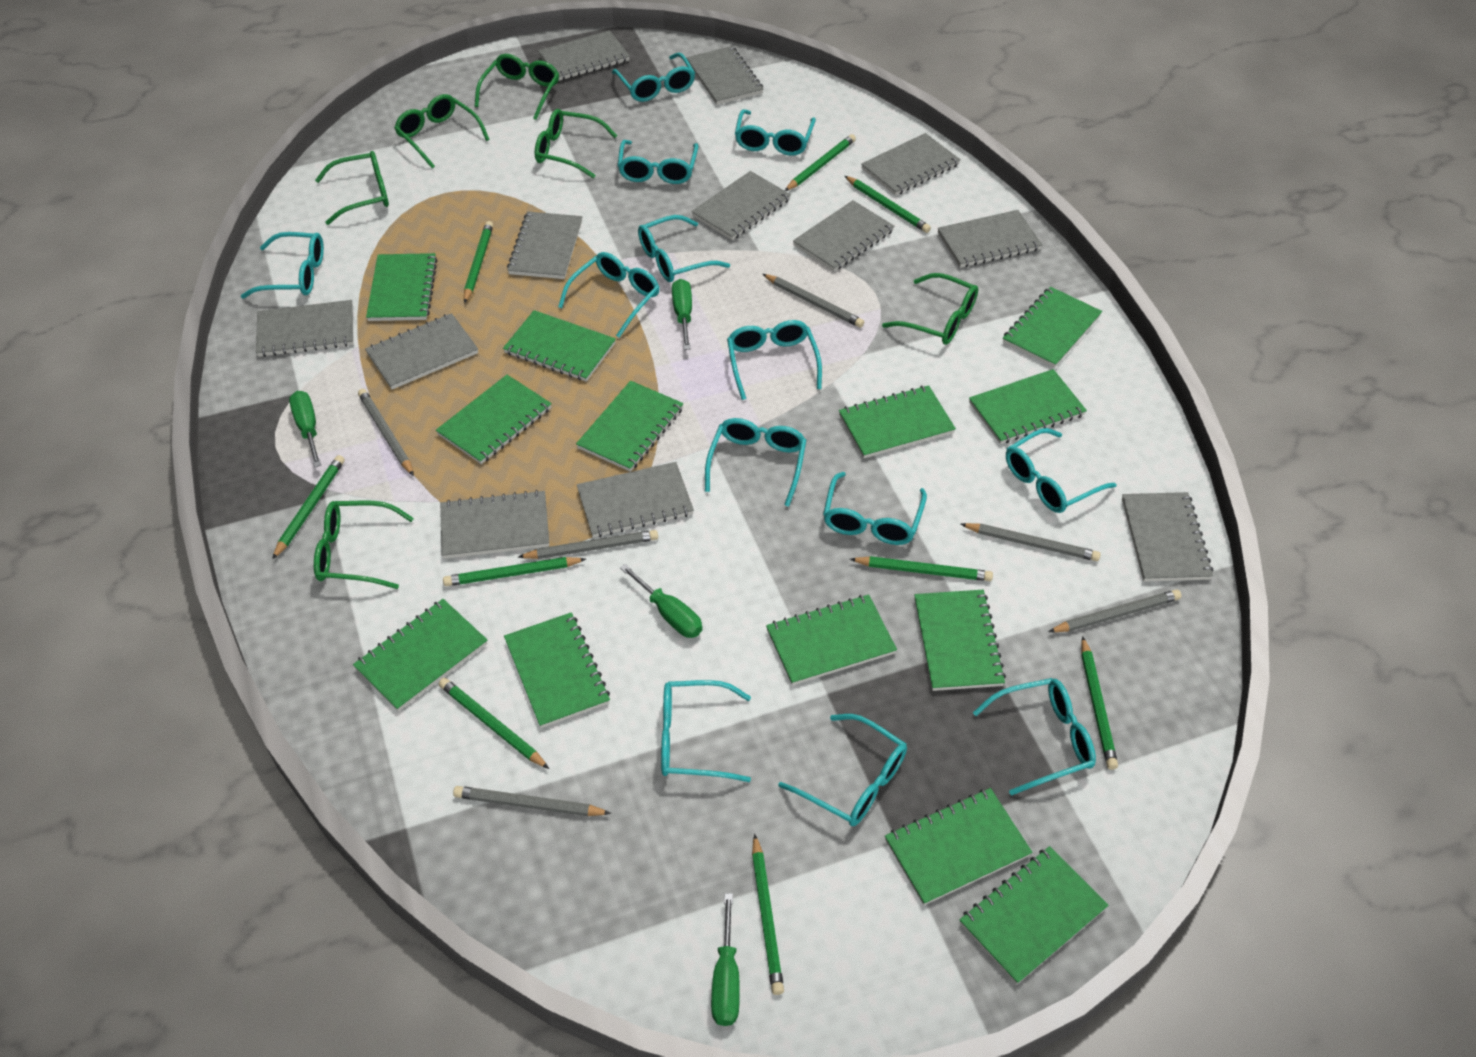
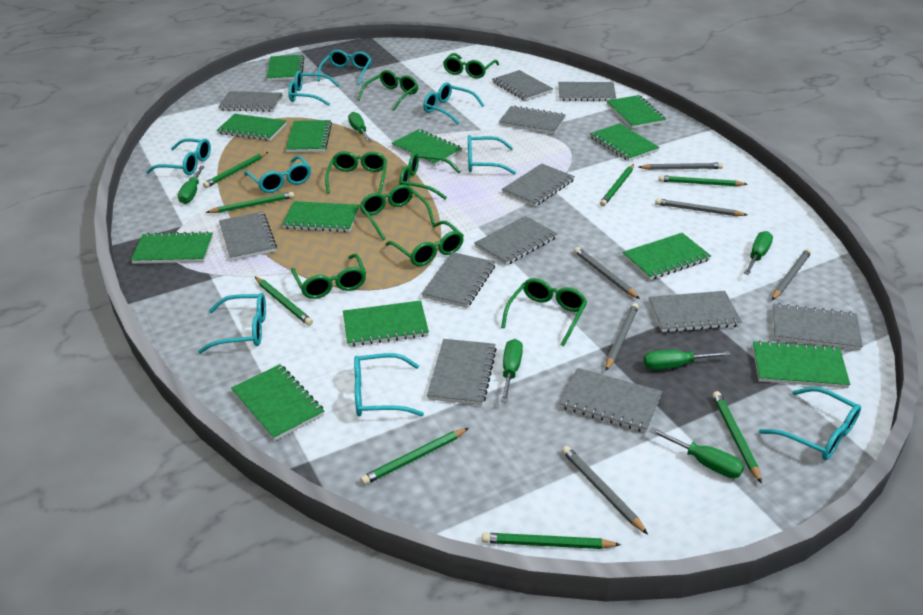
green glasses: [314,501,414,589] [315,151,389,225] [394,94,490,169] [475,54,559,120] [535,109,617,178] [882,273,978,345] = 6 -> [291,253,366,299] [325,151,387,194] [358,70,418,111] [360,185,435,240] [385,221,464,266] [399,152,461,200] [443,53,499,79] [501,278,587,347] = 8
green notebook: [353,599,487,711] [366,253,437,321] [436,375,552,464] [503,310,616,382] [504,612,610,728] [576,381,683,472] [766,595,897,685] [839,385,956,458] [885,788,1032,905] [914,590,1006,691] [959,846,1109,985] [969,369,1087,444] [1003,287,1102,368] = 13 -> [131,231,213,264] [217,114,287,141] [231,364,324,441] [267,55,304,81] [282,201,360,232] [286,120,332,152] [343,300,429,346] [392,129,462,166] [590,124,660,161] [607,95,666,129] [623,233,711,280] [753,340,850,388] = 12
green pencil: [272,455,345,560] [439,678,549,769] [443,557,586,586] [464,221,493,304] [752,834,784,995] [785,134,856,191] [845,176,931,233] [850,556,993,581] [1081,636,1118,770] = 9 -> [203,152,268,188] [206,192,294,213] [255,277,313,326] [360,428,469,485] [482,533,621,549] [600,164,634,206] [659,175,748,186] [713,391,762,484] = 8
green screwdriver: [289,391,321,467] [620,564,702,638] [672,279,692,350] [711,893,740,1026] = 4 -> [178,166,205,204] [348,112,372,142] [501,339,523,403] [644,350,731,370] [650,428,744,478] [744,231,773,275] = 6
turquoise glasses: [241,232,324,299] [558,252,660,338] [612,53,695,102] [618,140,699,184] [638,215,730,282] [661,680,751,782] [705,418,806,507] [727,320,822,400] [735,109,816,156] [778,714,907,826] [823,472,927,545] [973,678,1096,796] [1006,428,1117,513] = 13 -> [146,138,211,175] [198,293,266,354] [245,156,311,193] [288,71,339,106] [318,50,372,85] [354,353,424,416] [423,82,484,125] [468,135,516,175] [759,387,861,460] = 9

